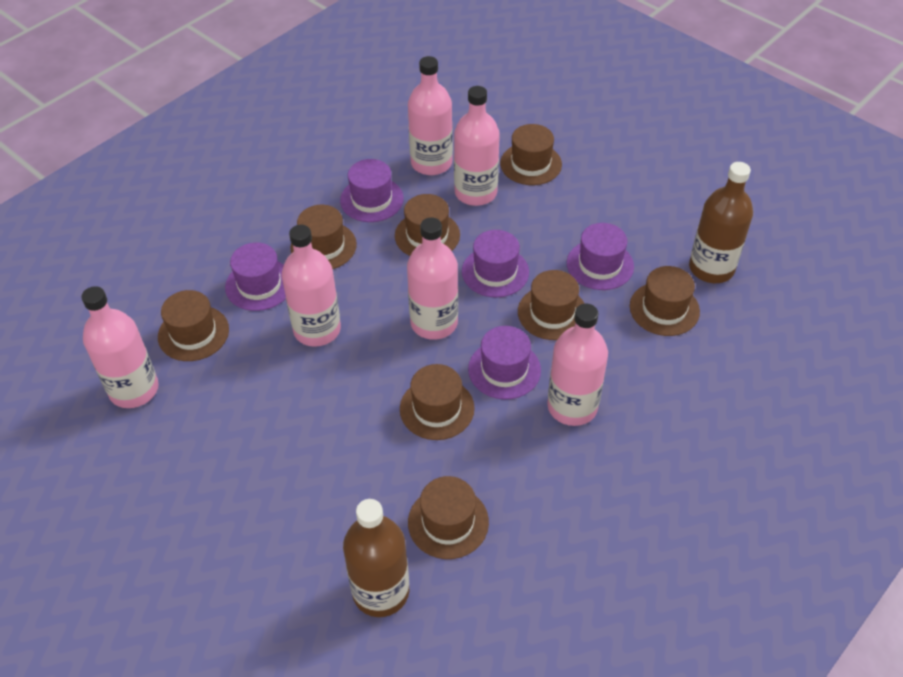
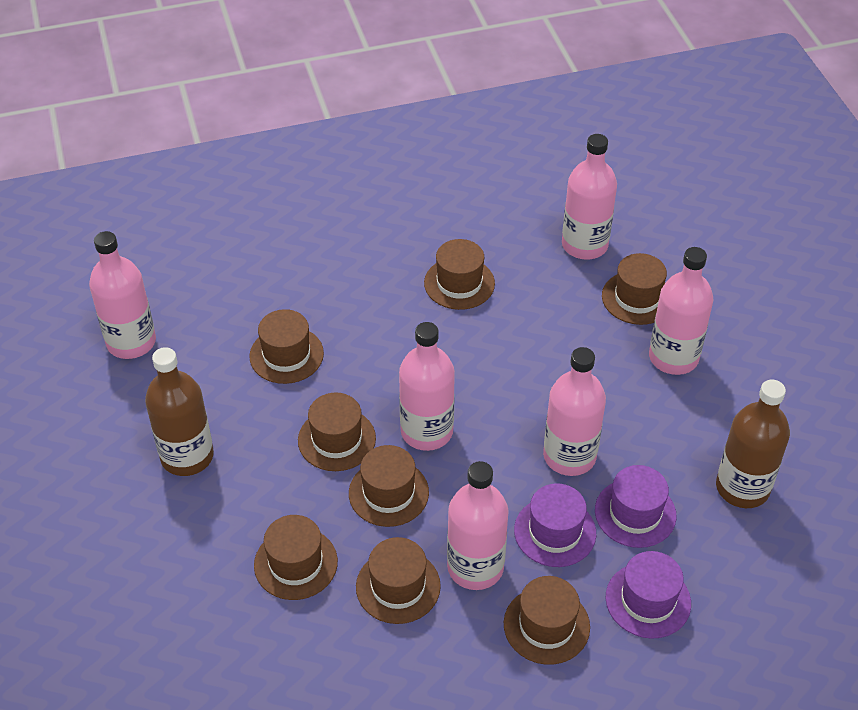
purple hat: [225,243,286,311] [340,159,404,222] [462,230,529,297] [468,326,541,399] [567,223,634,290] = 5 -> [514,483,596,567] [595,465,676,548] [606,551,691,639] = 3

